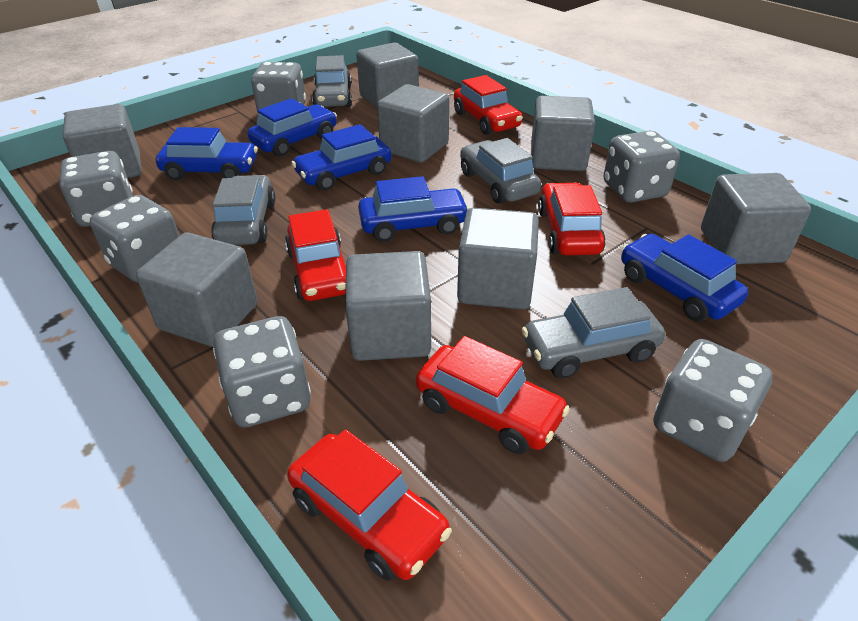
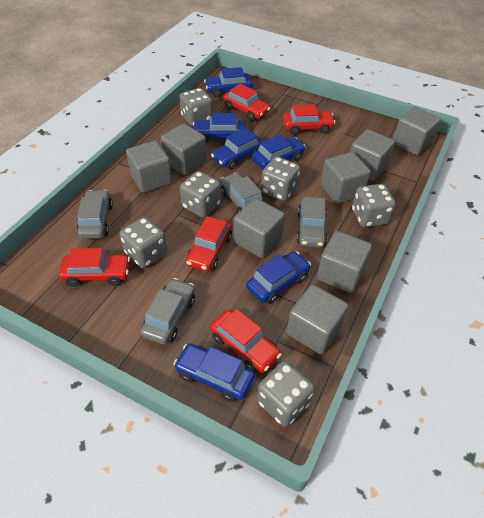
blue car: [156,127,258,181] [247,98,337,157] [291,124,391,191] [358,176,469,242] [621,234,748,321] = 5 -> [173,343,255,402] [193,113,245,142] [204,67,253,97] [211,128,263,170] [246,251,311,304] [252,135,306,170] = 6

